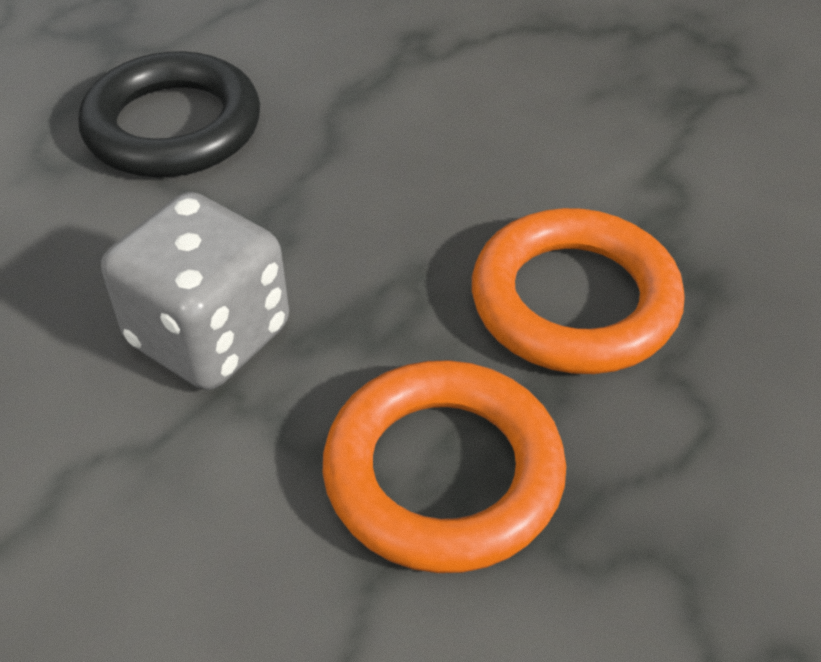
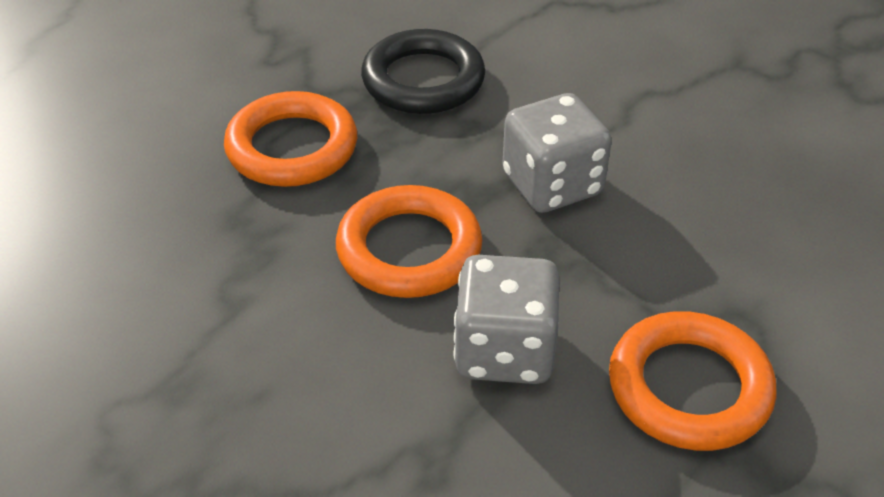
grey dice: [101,192,289,390] = 1 -> [454,255,559,384] [502,93,612,213] = 2
orange ring: [323,360,566,573] [472,208,685,374] = 2 -> [224,91,357,187] [336,185,482,298] [609,311,777,451] = 3

